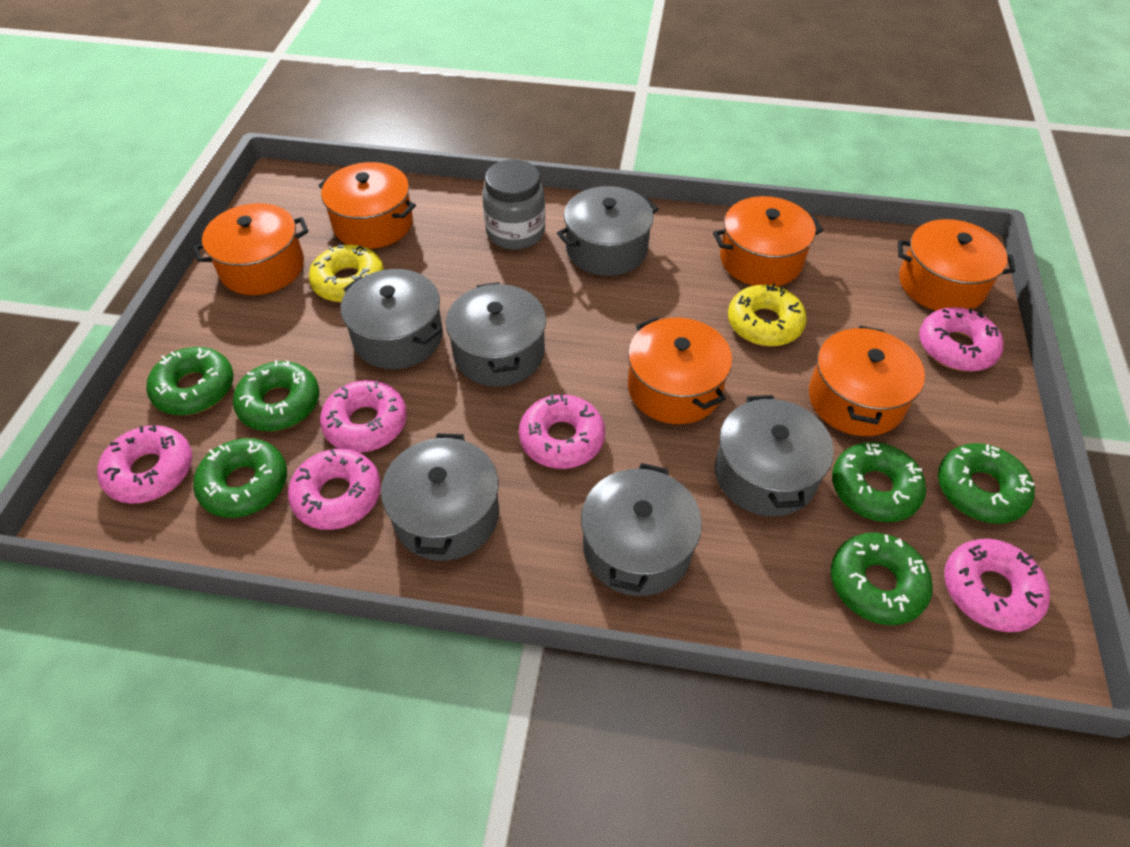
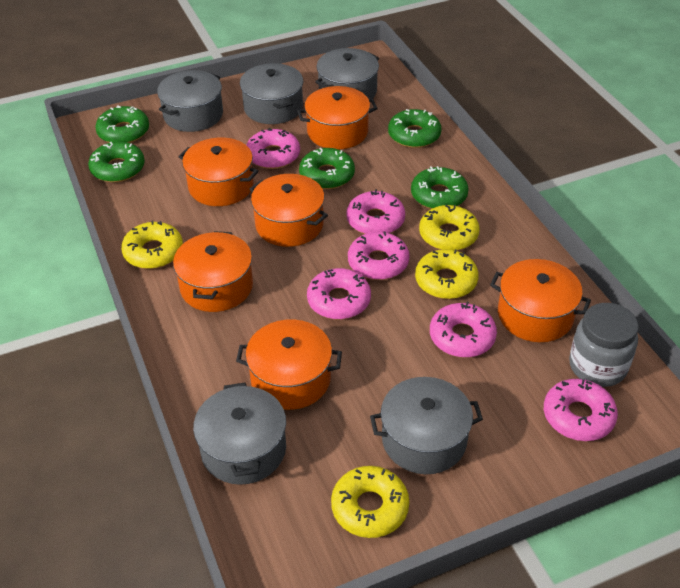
green donut: [146,347,233,415] [193,438,287,518] [233,360,319,431] [831,533,933,625] [832,442,926,522] [938,443,1035,524] = 6 -> [88,142,145,182] [95,105,149,143] [299,148,355,189] [388,109,442,148] [411,166,469,209] = 5
grey pot: [340,269,443,369] [381,433,499,561] [446,282,546,387] [557,186,659,276] [581,463,702,596] [715,395,833,516] = 6 -> [157,70,223,132] [193,383,286,485] [240,63,304,124] [315,48,379,99] [370,377,483,474] = 5
yellow donut: [309,244,384,302] [728,283,807,347] = 2 -> [121,221,183,269] [331,466,409,538] [415,249,479,299] [419,205,480,250] = 4

